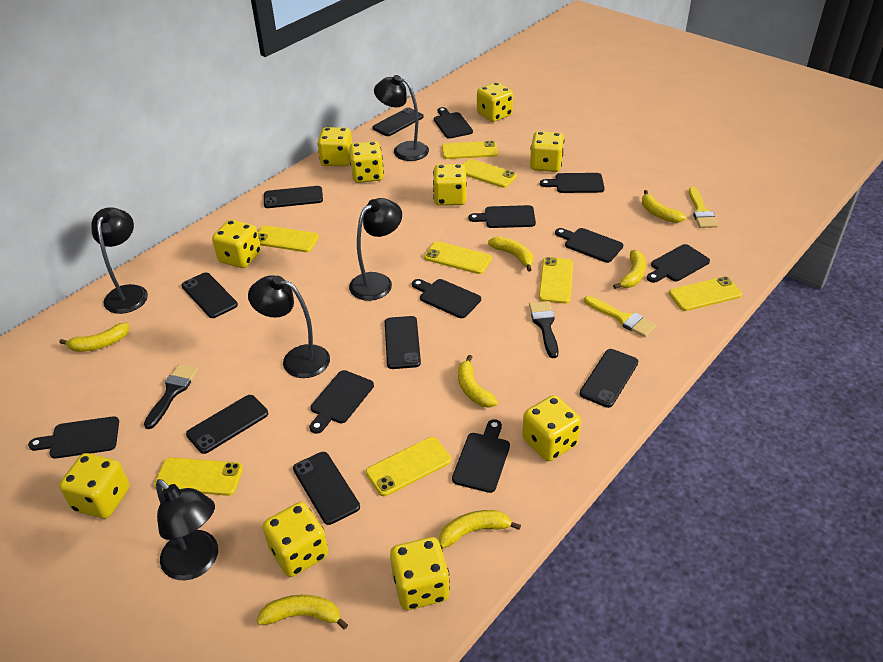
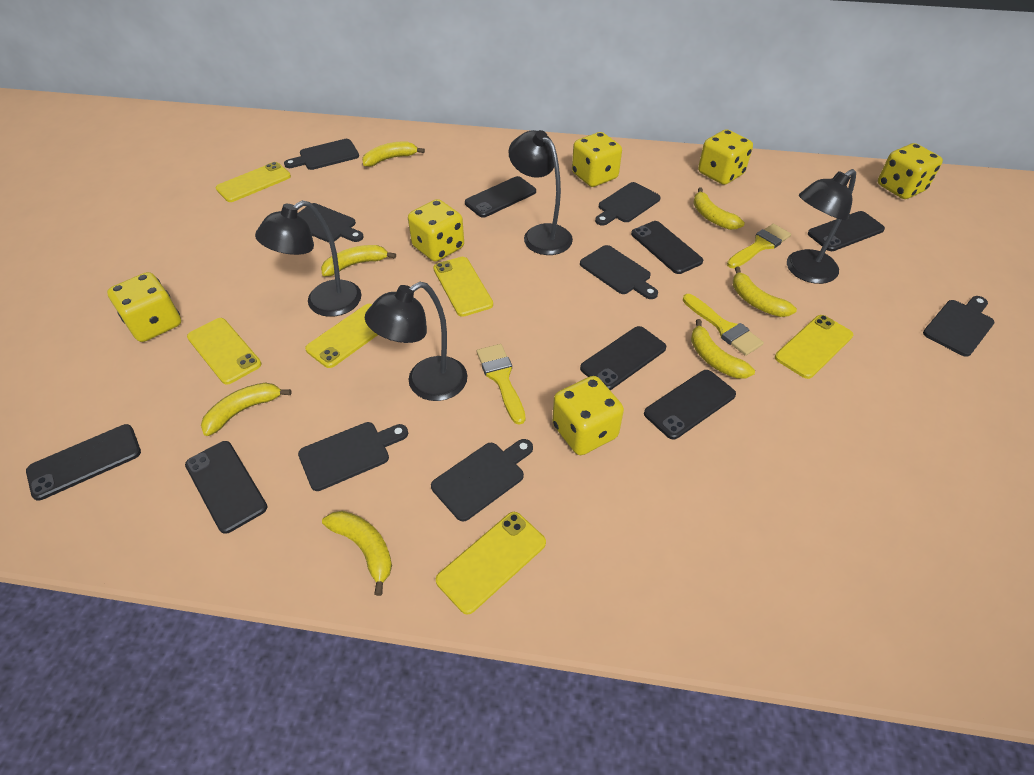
black brush: [144,364,198,429] [529,301,559,358] = 2 -> none = 0
black cutting board: [28,416,119,459] [310,370,374,434] [412,279,481,318] [434,107,473,139] [452,419,510,493] [469,205,536,228] [540,173,605,193] [555,228,623,263] [647,244,710,283] = 9 -> [284,139,359,170] [298,203,364,242] [298,422,408,491] [431,439,533,522] [580,245,658,299] [595,182,661,226] [923,296,995,357] = 7
black lamp: [91,207,148,314] [156,479,218,580] [248,275,330,378] [349,198,402,301] [374,75,429,161] = 5 -> [255,200,362,317] [365,282,468,401] [508,130,573,255] [787,169,856,284] = 4
yellow brush: [584,296,656,337] [689,187,718,228] = 2 -> [477,344,525,425] [683,294,764,356] [727,224,791,268] = 3
yellow dice: [59,453,130,519] [212,220,261,268] [263,502,328,577] [317,127,352,166] [349,141,384,183] [390,537,450,610] [433,164,467,206] [477,82,513,122] [522,395,581,461] [530,131,564,172] = 10 -> [107,272,181,342] [408,199,464,262] [552,376,624,455] [572,132,622,187] [698,129,753,185] [878,143,943,199] = 6
yellow phone: [154,457,243,496] [258,226,319,252] [366,437,451,496] [424,241,492,274] [442,141,498,159] [463,159,517,188] [539,257,573,304] [669,276,742,311] = 8 -> [187,318,262,385] [216,162,291,202] [305,304,378,368] [433,257,493,317] [436,512,546,615] [775,315,853,379] = 6

